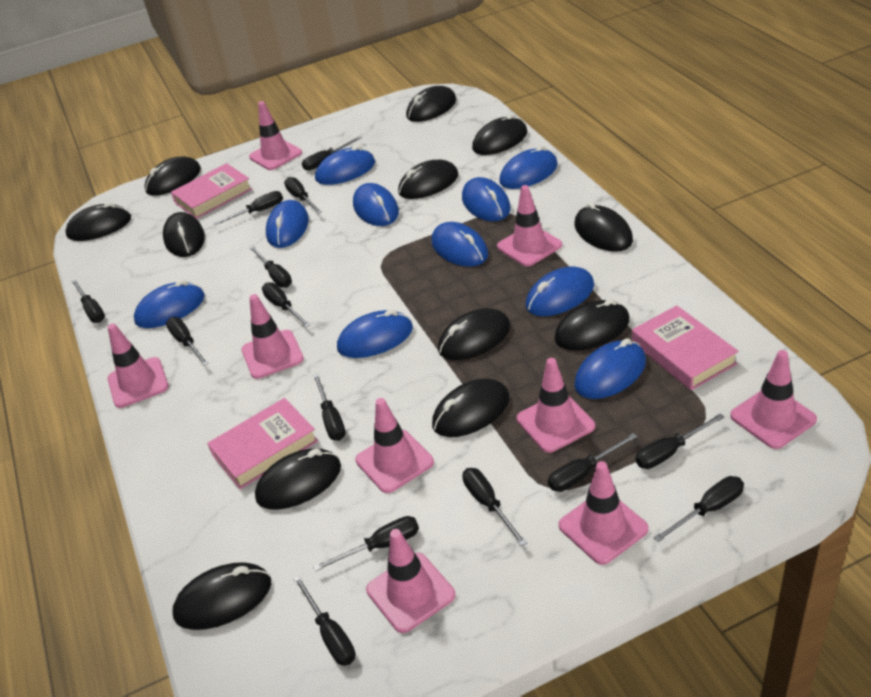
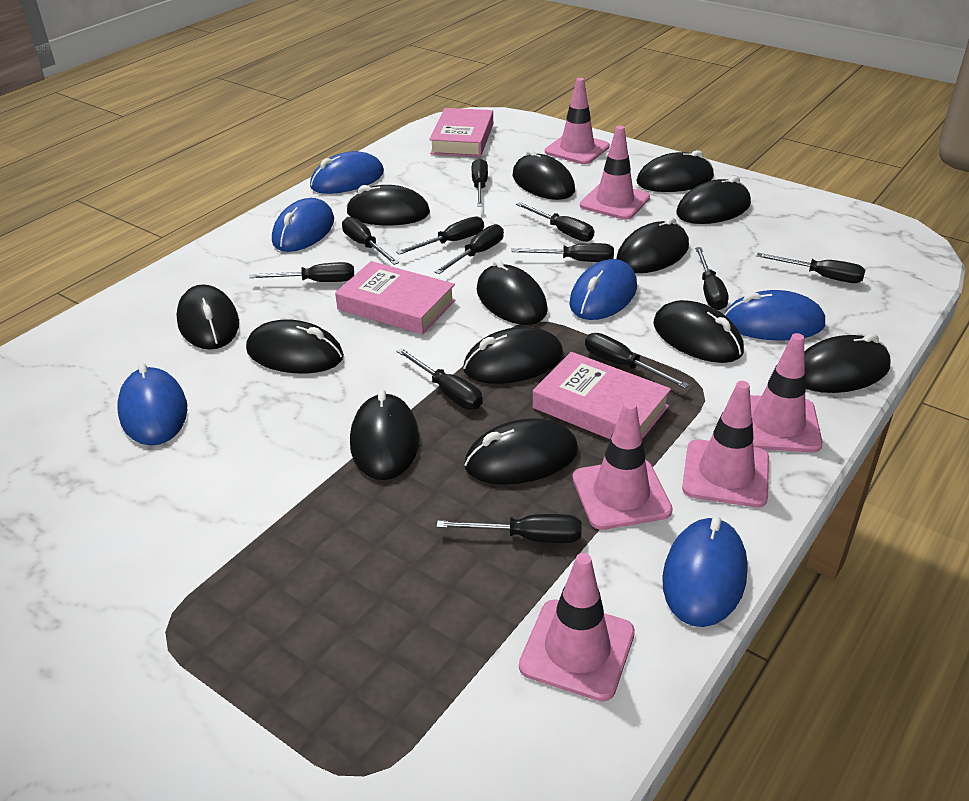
black mouse: [65,202,131,241] [145,156,201,196] [163,212,205,257] [173,562,271,630] [255,449,341,510] [398,159,458,199] [406,86,456,122] [432,379,510,437] [438,308,510,360] [472,114,528,155] [555,298,630,350] [574,202,633,252] = 12 -> [176,284,239,349] [246,319,344,374] [346,185,430,225] [350,389,419,480] [463,327,564,384] [464,418,578,485] [477,259,548,325] [513,149,575,200] [616,217,689,273] [636,150,714,192] [653,300,744,363] [676,176,751,224] [804,334,891,393] = 13
black screwdriver: [71,279,105,323] [166,317,209,366] [213,191,283,226] [250,246,292,288] [262,282,310,327] [284,177,322,214] [293,575,356,666] [302,136,362,171] [313,373,346,441] [313,516,419,572] [462,468,527,546] [548,433,637,492] [636,413,725,469] [653,476,744,542] = 14 -> [249,262,354,282] [342,217,399,265] [396,217,484,255] [397,348,483,409] [435,224,504,274] [437,514,582,543] [472,158,488,207] [511,243,614,262] [516,202,594,242] [585,333,689,388] [695,247,729,310] [756,253,865,283] = 12
blue mouse: [134,280,205,328] [266,200,309,248] [315,145,375,185] [337,309,413,358] [353,183,399,226] [432,222,488,267] [462,177,511,221] [499,145,558,189] [526,266,594,316] [574,338,646,399] = 10 -> [118,362,187,445] [272,198,334,252] [310,151,384,194] [569,259,637,320] [662,516,748,627] [724,290,825,341] = 6
pink traffic cone: [108,324,168,408] [241,294,304,379] [249,101,302,170] [355,398,434,493] [366,529,455,633] [497,185,562,267] [516,358,595,453] [559,461,649,565] [730,350,817,449] = 9 -> [519,553,635,701] [545,78,610,164] [573,401,673,530] [580,126,650,220] [682,381,769,508] [750,333,823,452] = 6

